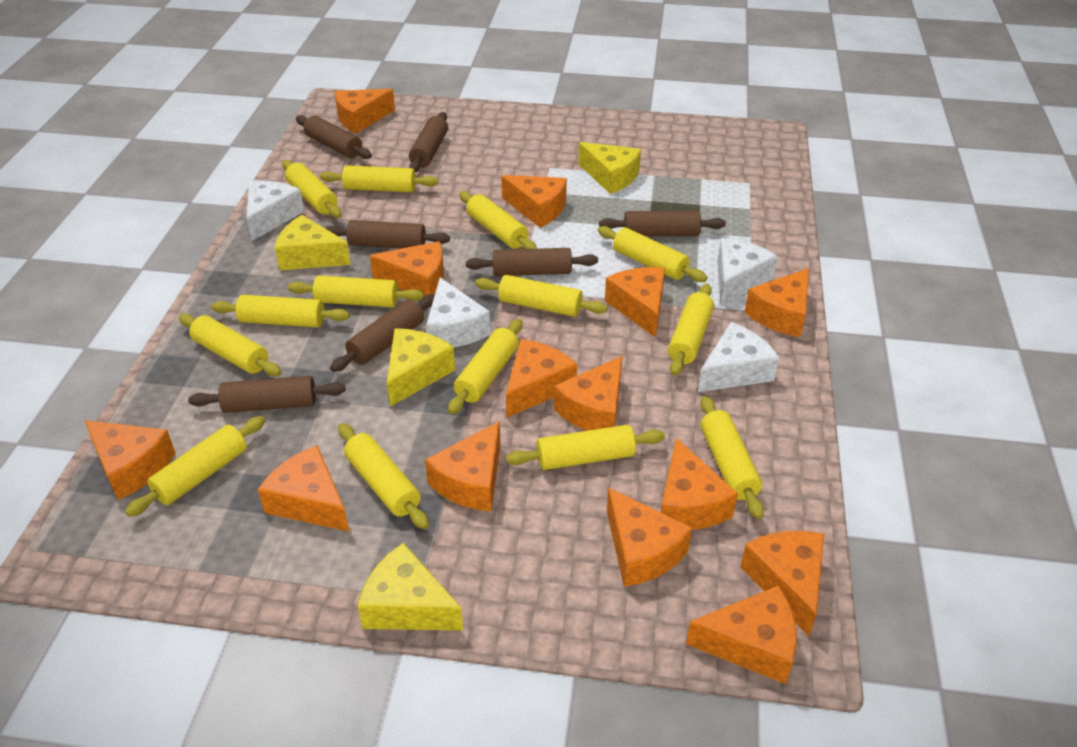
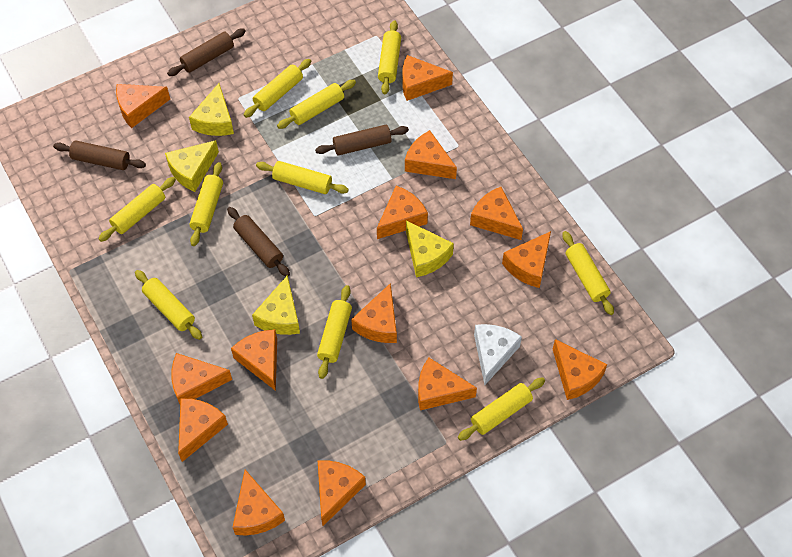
brown rolling pin: [188,376,346,413] [296,115,372,159] [325,220,450,248] [330,294,435,372] [409,112,448,172] [466,248,598,276] [599,211,726,236] = 7 -> [53,141,146,170] [167,28,246,76] [227,207,290,276] [315,125,409,155] = 4
white cheese: [247,180,304,241] [426,277,490,347] [698,322,779,392] [717,238,778,305] = 4 -> [474,324,522,385] = 1
yellow rolling pin: [125,416,265,517] [179,314,281,376] [211,295,350,327] [282,160,342,218] [288,275,424,307] [320,165,438,192] [338,423,429,529] [448,319,522,414] [459,191,537,249] [475,275,608,317] [506,425,665,470] [598,226,708,282] [668,284,714,376] [700,396,764,519] = 14 -> [98,177,176,242] [135,270,202,340] [190,162,223,246] [244,59,311,118] [256,161,349,194] [277,80,356,129] [317,285,352,379] [378,20,401,94] [458,377,545,441] [563,231,614,315] = 10

